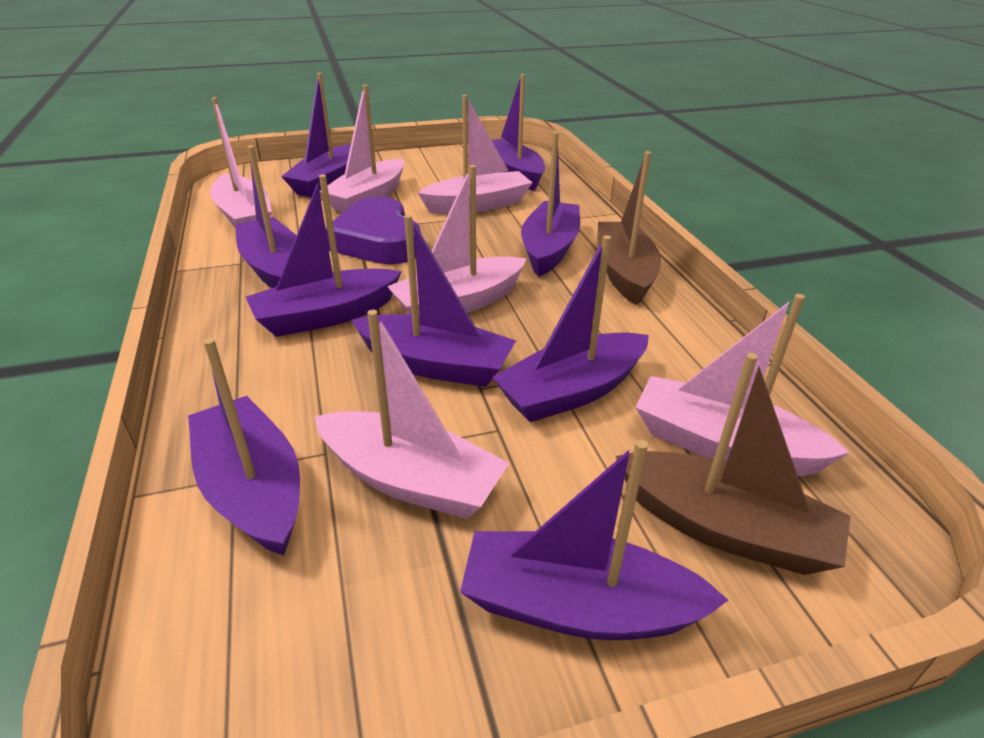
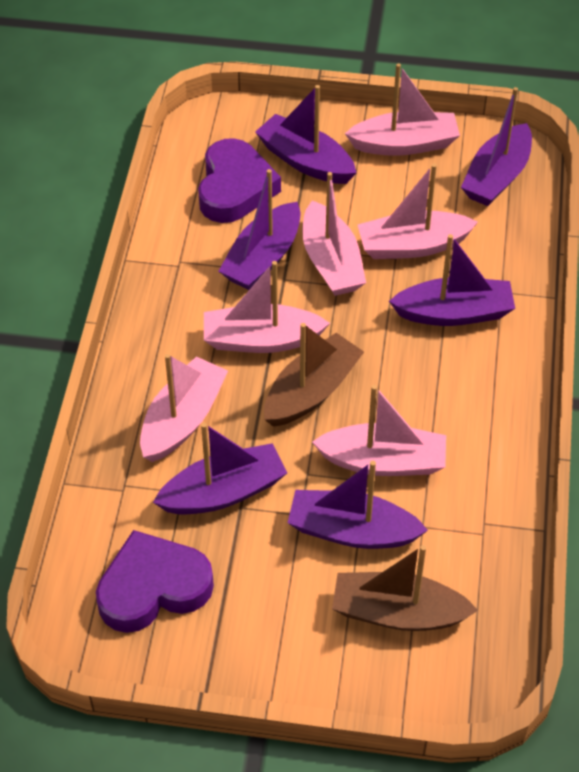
purple boat: [188,338,300,556] [235,146,296,288] [246,174,402,337] [281,73,351,198] [351,215,516,387] [460,440,729,640] [492,74,545,191] [492,235,649,422] [521,132,580,277] = 9 -> [153,423,287,514] [219,169,301,290] [255,85,356,184] [288,461,428,549] [389,234,515,326] [461,87,532,206] = 6
purple heart: [325,196,420,265] = 1 -> [96,530,214,633] [198,138,281,223] = 2

